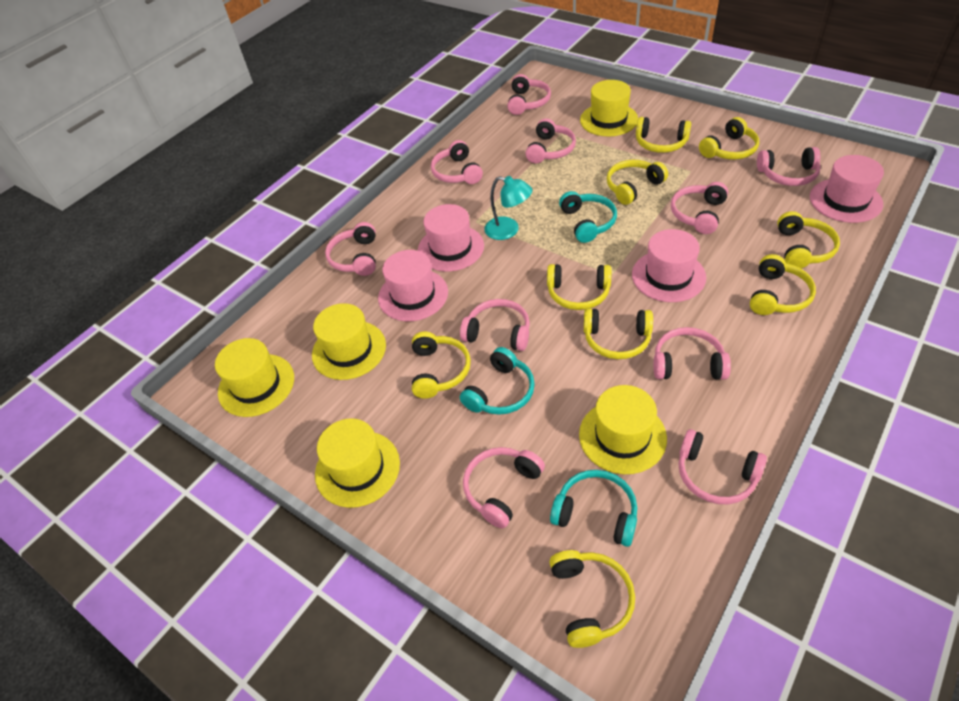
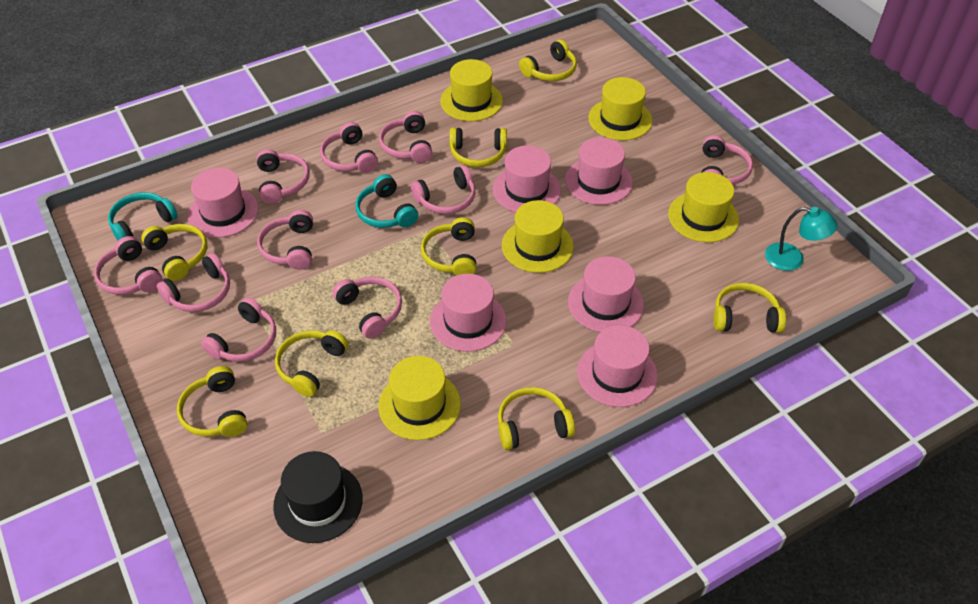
black hat: none = 0 -> [273,451,363,543] = 1
pink hat: [378,250,448,321] [418,204,484,272] [632,229,706,302] [810,155,884,223] = 4 -> [188,168,259,238] [430,274,507,352] [493,145,561,212] [565,137,633,205] [568,256,644,332] [577,325,658,407] = 6
turquoise headphones: [460,347,535,415] [550,470,637,547] [559,191,617,243] = 3 -> [108,192,178,241] [355,174,418,228] = 2
yellow headphones: [412,331,471,399] [547,264,612,310] [549,550,635,648] [584,308,653,359] [607,160,668,205] [636,117,691,153] [699,117,759,160] [750,254,816,315] [777,211,840,268] = 9 -> [141,224,208,281] [177,366,248,437] [275,330,348,397] [421,217,477,276] [449,127,507,167] [498,387,575,450] [519,40,577,81] [714,283,786,333] = 8

